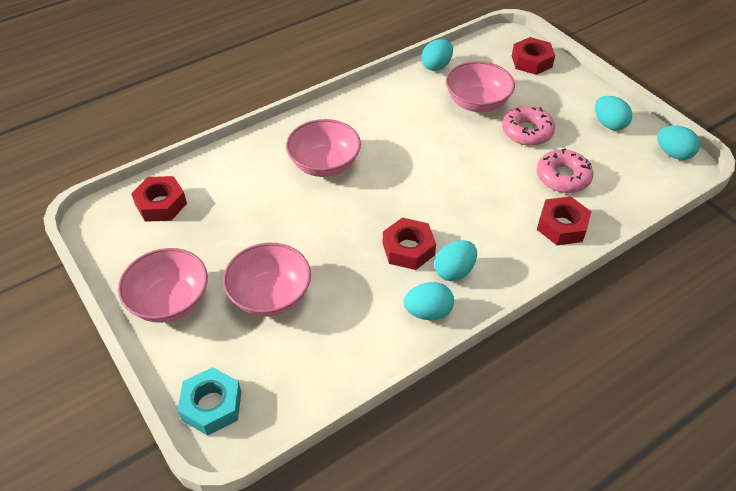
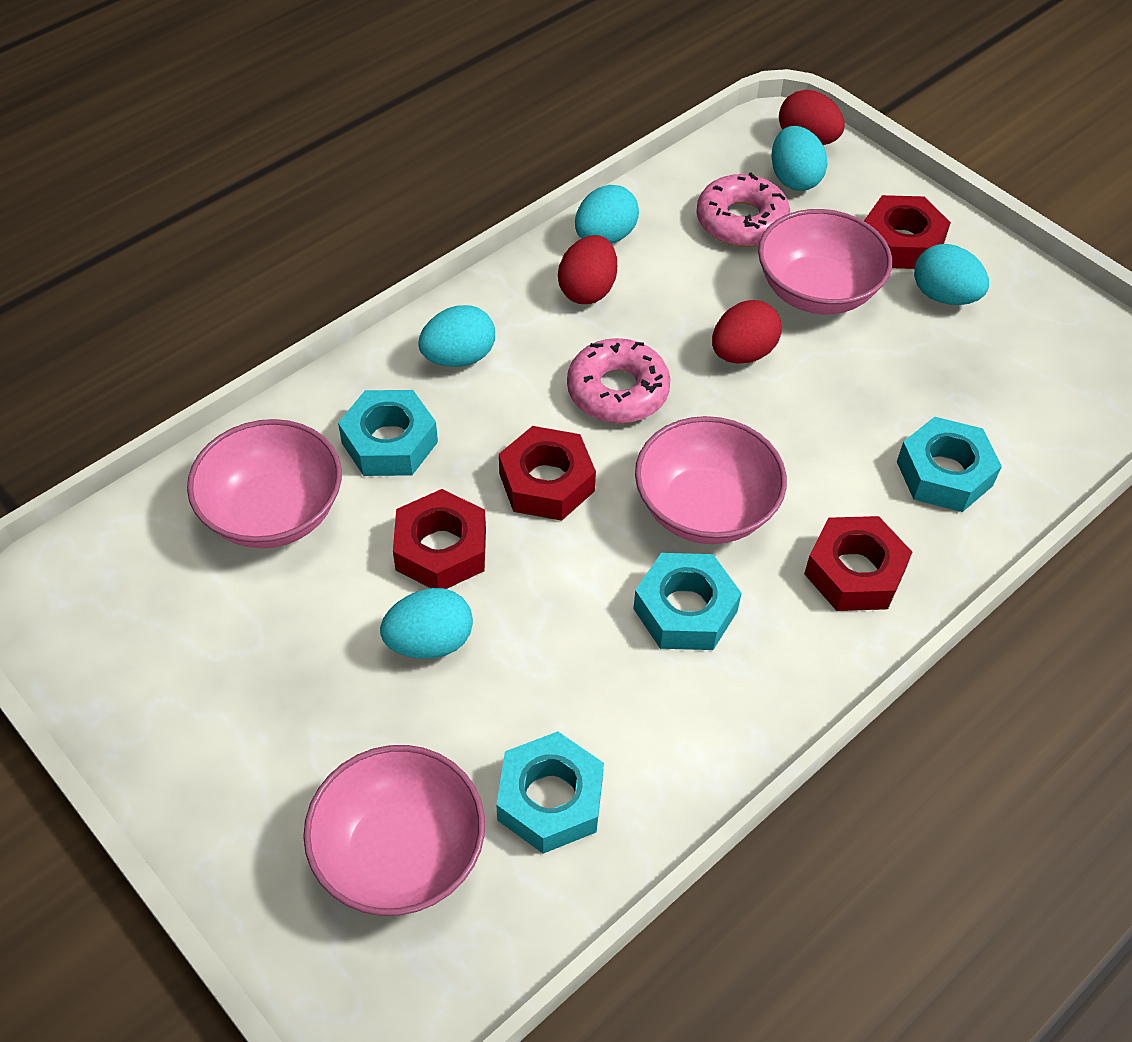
red egg: none = 0 -> [558,235,617,304] [712,300,782,364] [779,90,845,145] = 3
turquoise nut: [177,367,241,436] = 1 -> [338,390,438,476] [496,732,604,854] [633,553,742,650] [897,417,1002,512] = 4

